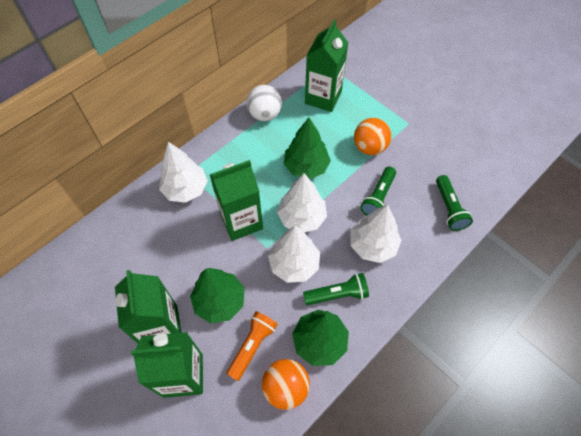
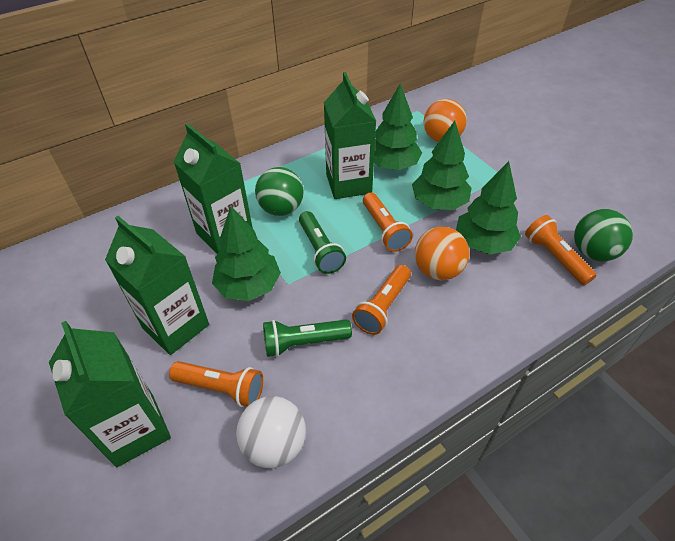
green ball: none = 0 -> [255,167,303,216] [574,209,633,261] = 2
green flashlight: [303,273,369,305] [360,166,396,216] [436,175,473,231] = 3 -> [263,319,352,357] [299,211,346,274] = 2
green tree: [190,268,244,323] [284,117,331,179] [292,310,349,366] = 3 -> [212,206,281,301] [374,83,422,170] [412,121,471,210] [456,161,521,254] = 4
orange flashlight: [227,311,278,381] = 1 -> [169,361,263,407] [352,265,411,335] [363,192,413,252] [525,215,597,285] = 4
white tree: [159,142,208,203] [268,226,320,283] [277,173,327,232] [350,204,401,263] = 4 -> none = 0

